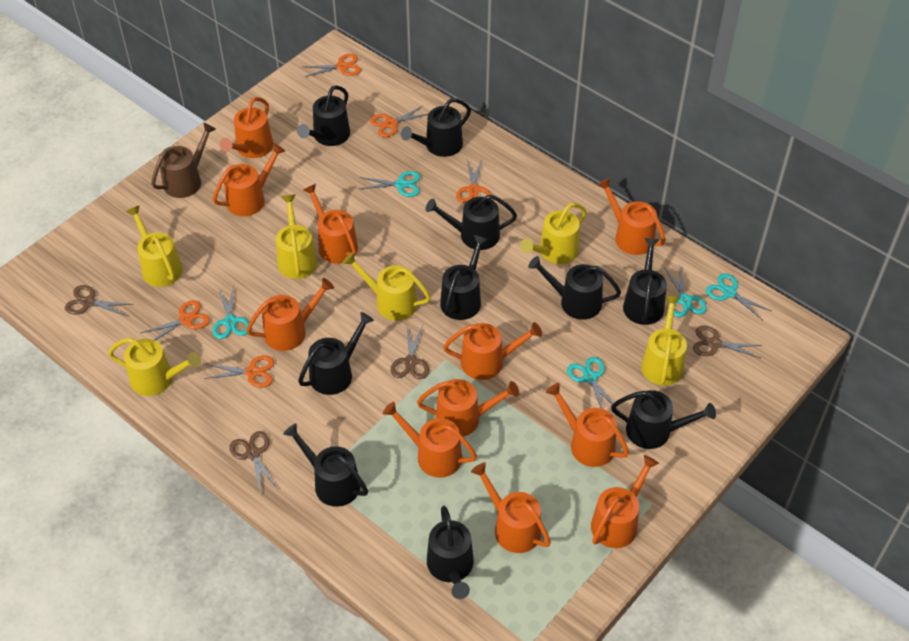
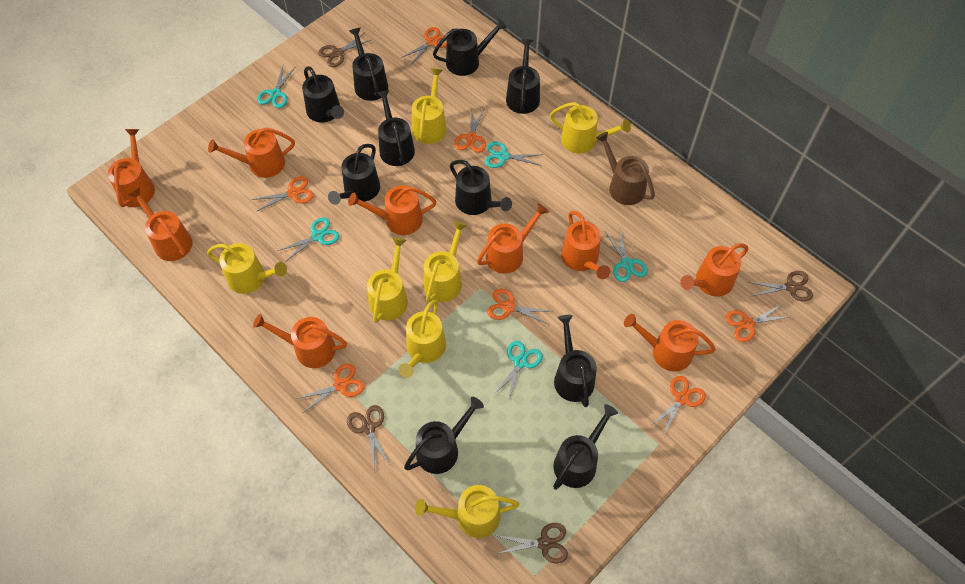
orange scissors: [140,300,210,340] [204,356,274,388] [304,54,361,77] [370,105,428,137] [456,160,491,203] = 5 -> [252,176,314,211] [296,364,364,412] [401,27,447,64] [454,108,486,153] [487,289,550,324] [650,376,706,434] [725,304,788,342] = 7
orange watering can: [213,143,285,216] [220,97,273,158] [246,278,334,351] [303,184,358,263] [383,402,477,478] [417,379,519,437] [443,322,542,380] [471,462,551,553] [546,383,629,467] [591,455,659,548] [597,178,666,255] = 11 -> [108,129,155,207] [128,187,192,261] [208,127,295,178] [253,314,347,368] [348,186,437,235] [477,203,549,274] [561,211,610,279] [624,314,716,372] [680,243,749,297] = 9
yellow watering can: [108,338,201,396] [126,205,183,287] [276,195,317,279] [343,252,431,321] [520,203,586,264] [641,295,687,386] = 6 -> [207,243,287,294] [367,237,408,323] [398,300,446,378] [412,68,447,144] [415,485,520,538] [424,221,467,303] [550,102,631,153] = 7

